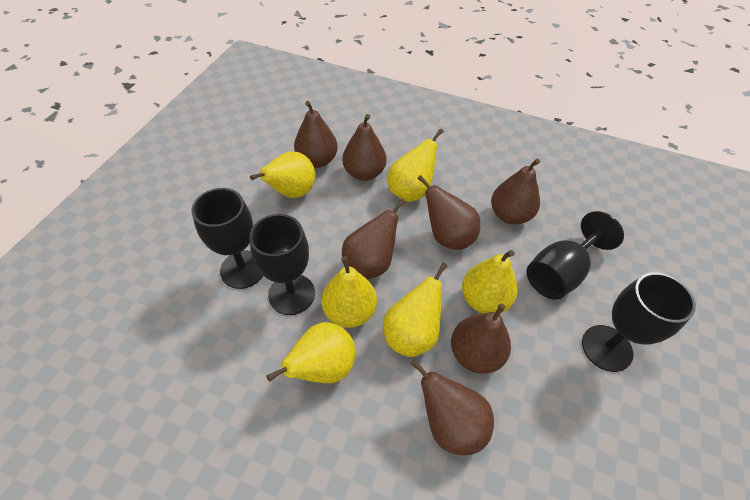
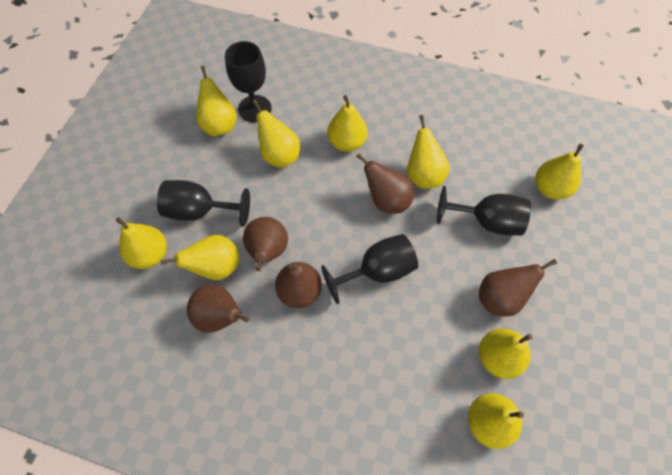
brown pear: [294,101,338,168] [342,198,406,279] [343,114,386,181] [411,359,494,455] [417,175,480,250] [451,303,511,374] [491,159,540,225] = 7 -> [187,284,249,333] [243,217,288,271] [275,262,322,308] [356,153,414,214] [479,259,557,316] = 5
yellow pear: [250,152,315,198] [266,322,356,383] [321,256,377,328] [383,262,448,357] [388,129,443,202] [462,250,517,313] = 6 -> [116,218,167,269] [160,234,240,280] [196,66,237,136] [252,100,300,168] [327,95,368,152] [407,115,450,189] [468,393,524,449] [479,328,533,379] [536,144,584,199] = 9

